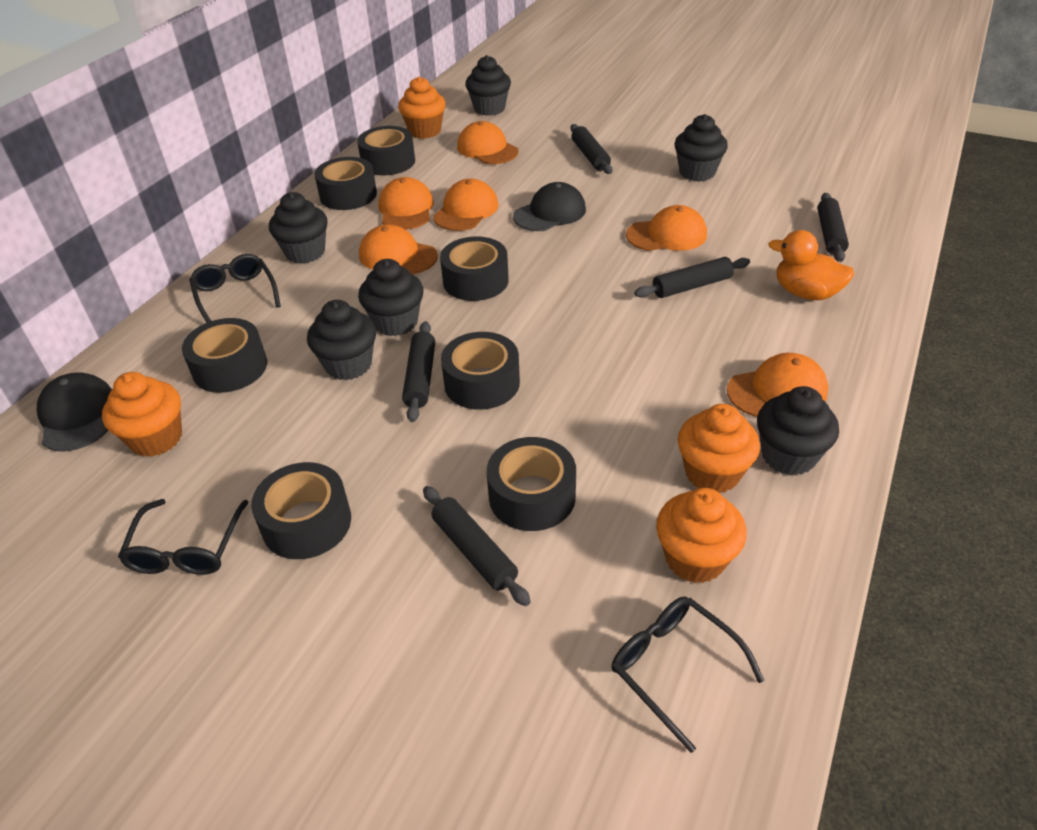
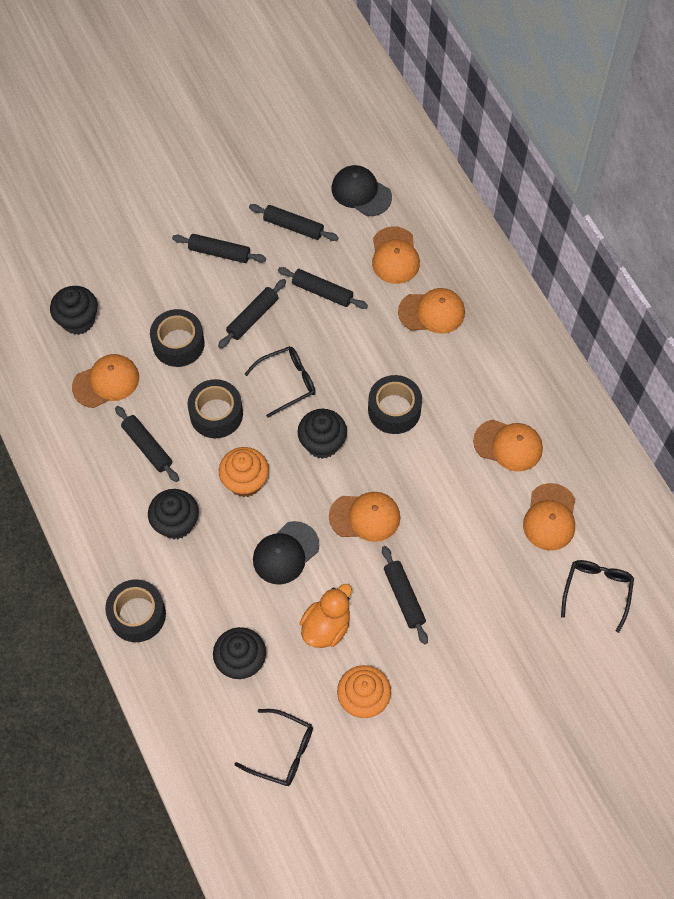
black cupcake: [269,192,328,264] [307,300,376,380] [358,259,423,336] [465,55,511,116] [674,114,728,181] [757,386,839,476] = 6 -> [50,286,98,335] [148,489,199,540] [213,627,266,679] [297,409,347,459] = 4
black rolling pin: [402,321,435,422] [423,486,531,606] [570,124,613,174] [634,257,750,298] [817,193,849,262] = 5 -> [115,406,179,482] [172,234,266,263] [218,279,286,349] [249,204,339,241] [278,267,368,309] [382,546,428,644] = 6
black tape: [182,318,267,393] [251,462,351,559] [314,157,377,210] [357,126,415,175] [440,236,509,301] [441,332,520,410] [487,437,576,531] = 7 -> [105,579,166,642] [150,309,205,367] [188,379,243,438] [368,375,422,434] = 4
orange cupcake: [102,372,182,457] [398,77,446,139] [656,488,747,583] [678,404,760,493] = 4 -> [219,447,269,497] [337,665,391,718] = 2

